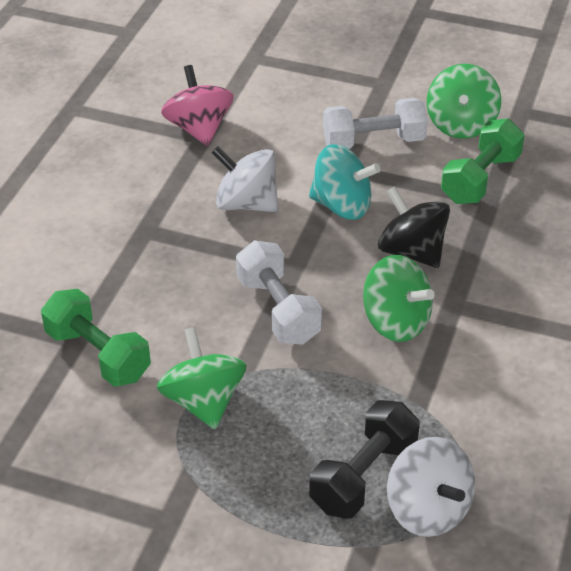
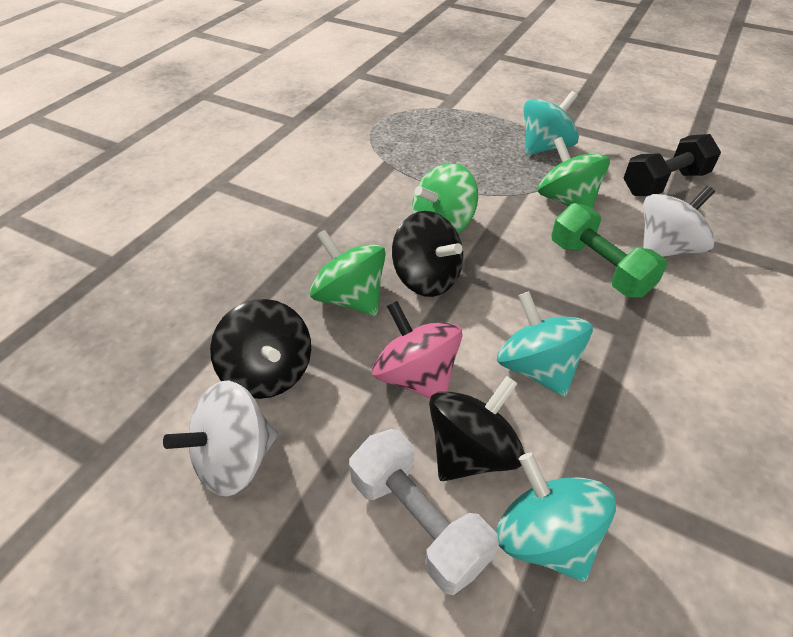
black spinning top: [378,186,450,268] = 1 -> [210,299,311,399] [392,211,463,297] [429,376,525,481] = 3
green dumbbell: [41,289,151,386] [441,119,525,204] = 2 -> [551,203,667,297] = 1
turquoise spinning top: [309,144,381,220] = 1 -> [496,453,616,582] [497,291,593,397] [523,91,579,155] = 3
white dumbbell: [236,240,322,345] [323,98,428,149] = 2 -> [349,429,499,595] = 1

